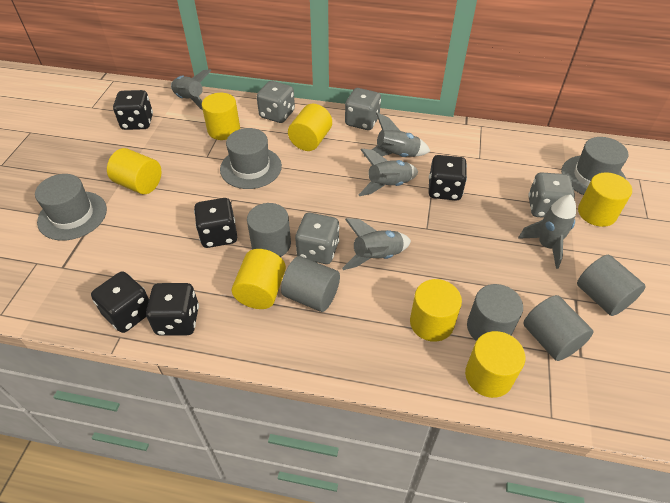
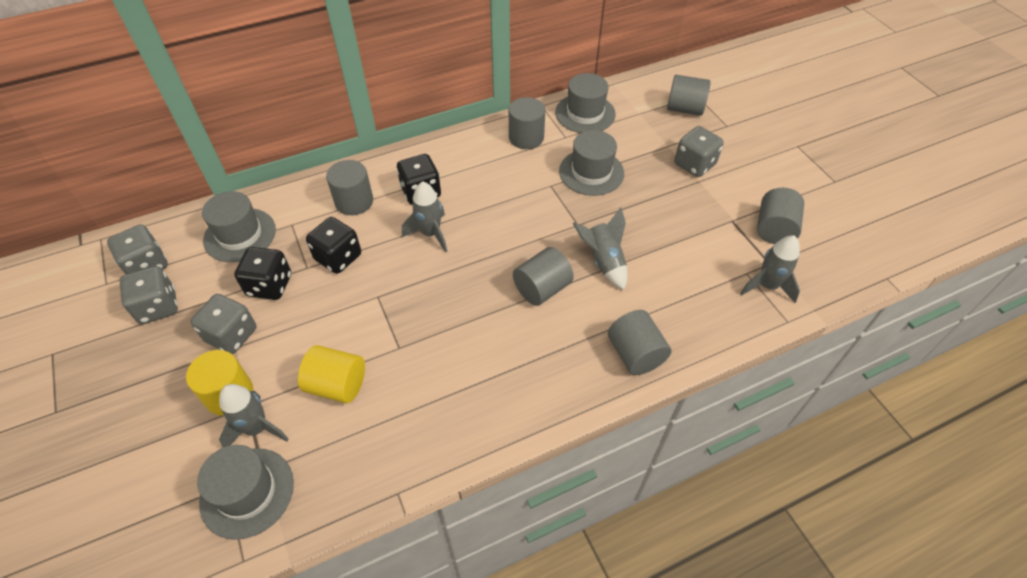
black dice: [91,272,149,333] [113,90,153,130] [146,283,199,336] [194,198,237,248] [428,155,467,201] = 5 -> [234,247,291,300] [306,217,361,274] [397,154,441,205] = 3
grey cylinder: [247,203,291,257] [281,256,340,312] [467,284,523,341] [523,295,594,361] [577,255,646,316] = 5 -> [326,160,373,215] [509,97,545,149] [513,247,574,306] [608,310,671,375] [667,75,711,116] [757,188,804,244] = 6
grey hat: [35,174,107,241] [220,128,282,189] [561,137,628,195] = 3 -> [197,445,294,540] [202,191,276,262] [555,73,616,133] [559,130,624,196] = 4
grey rocket: [171,69,211,110] [342,218,411,270] [359,149,418,196] [364,113,430,157] [518,194,576,269] = 5 -> [219,384,289,447] [402,181,447,253] [573,207,627,290] [740,235,800,303] = 4
yellow cylinder: [107,148,162,194] [202,93,240,140] [232,249,286,309] [288,104,332,151] [410,279,462,342] [465,331,525,398] [578,172,632,227] = 7 -> [186,350,253,416] [298,345,365,403] = 2

